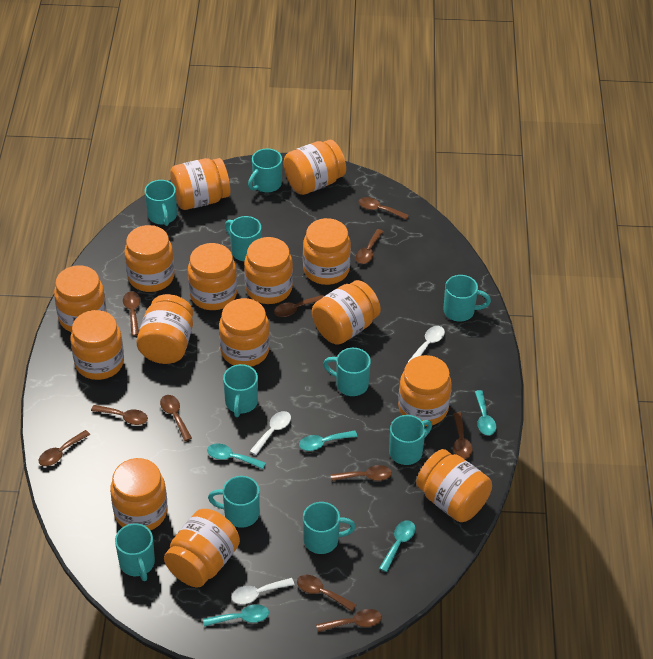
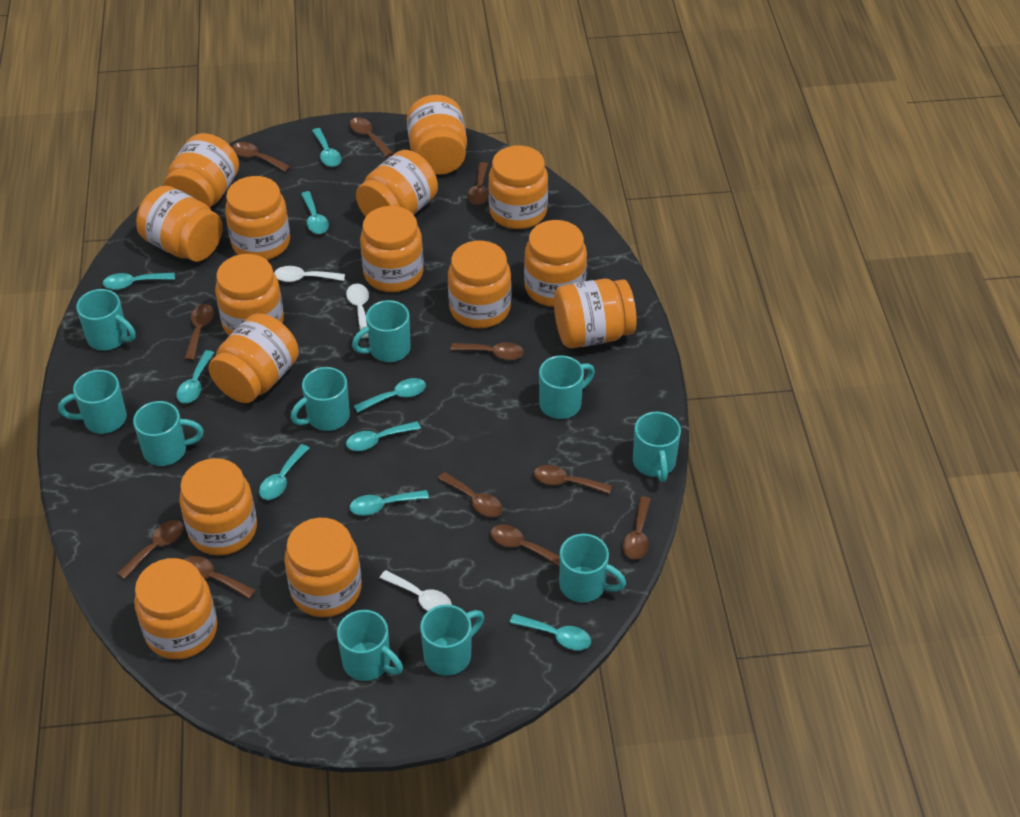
turquoise spoon: [203,604,269,627] [207,444,266,469] [299,430,357,451] [379,520,416,572] [475,390,496,436] = 5 -> [103,273,175,290] [176,350,214,403] [259,444,309,500] [301,191,329,234] [312,128,342,167] [346,421,421,451] [350,490,429,516] [354,378,426,413] [509,614,591,650] = 9

